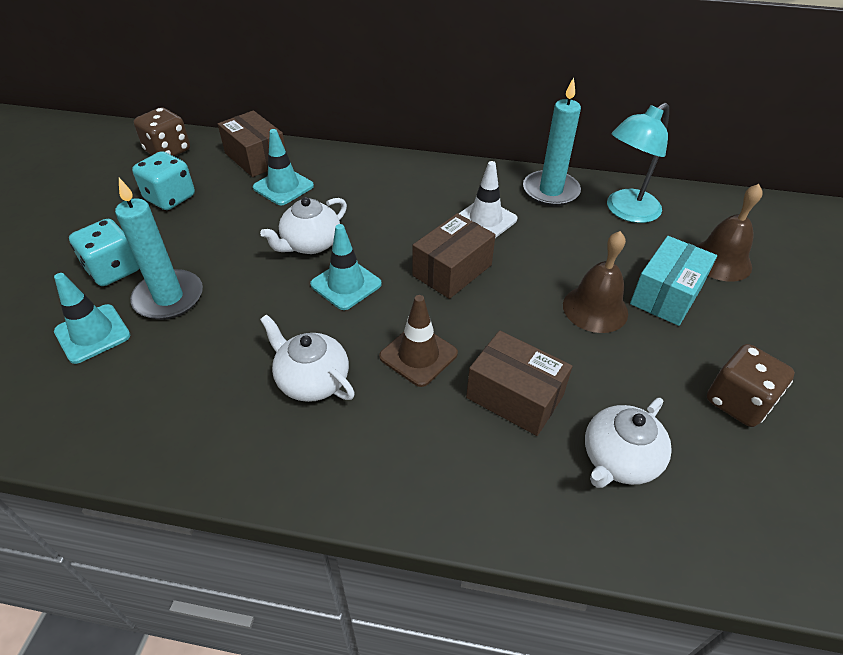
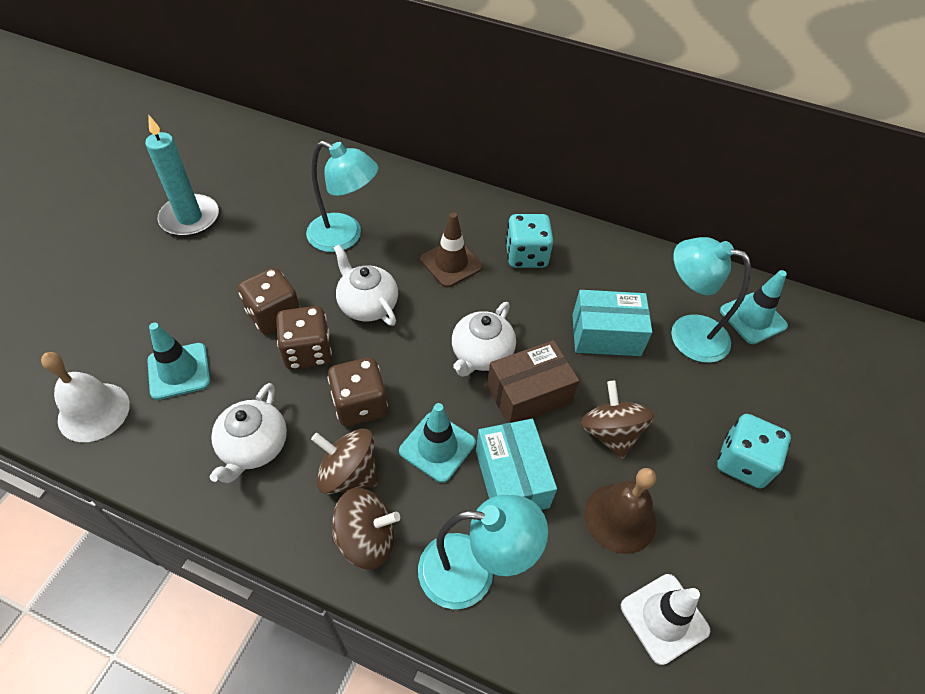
brown bell: [563,231,628,333] [696,184,762,282] = 2 -> [584,468,656,554] = 1
brown box: [218,110,286,177] [413,213,496,299] [466,330,573,436] = 3 -> [487,340,579,423] = 1
brown dice: [134,107,190,157] [707,344,795,427] = 2 -> [238,267,300,335] [276,306,332,369] [327,357,388,426] = 3
brown spinning top: none = 0 -> [311,428,378,494] [331,488,400,570] [581,381,654,459] = 3
turquoise box: [630,236,717,326] = 1 -> [476,419,557,510] [572,290,652,356] = 2
turquoise candle: [115,178,203,320] [523,77,581,206] = 2 -> [145,116,219,237] = 1
turquoise lamp: [607,103,669,223] = 1 -> [306,141,378,252] [418,495,548,609] [671,237,751,363] = 3
white bell: none = 0 -> [41,352,130,442] = 1

